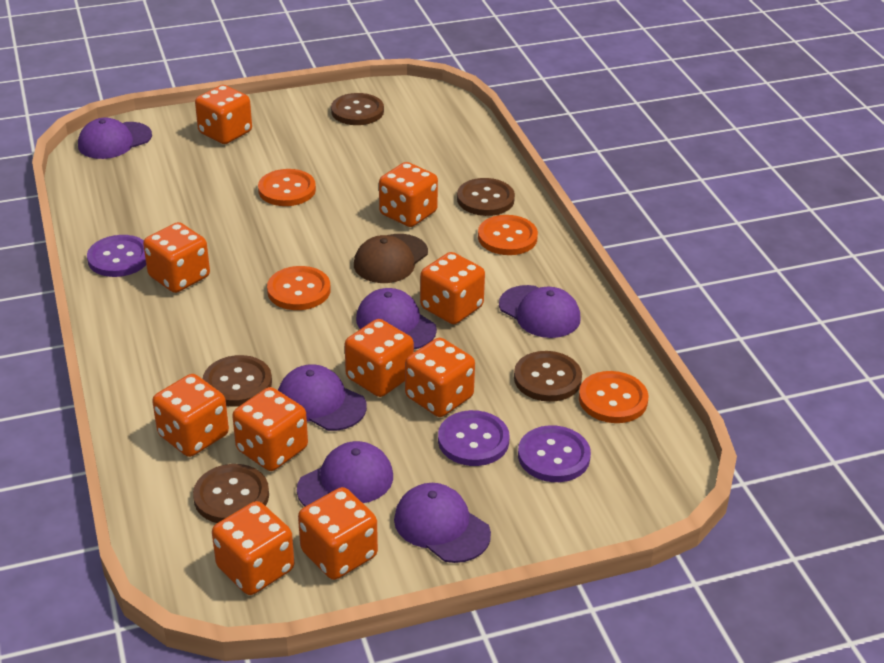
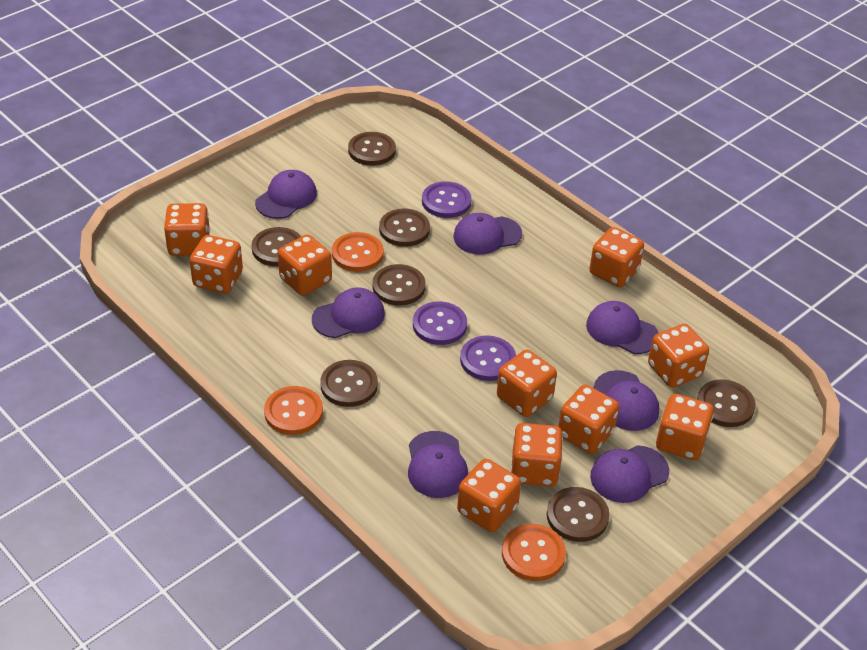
brown button: [193,464,269,523] [203,355,272,407] [331,93,384,125] [457,178,515,216] [514,351,582,402] = 5 -> [251,227,301,266] [320,360,378,407] [348,132,396,166] [373,264,426,306] [379,208,430,247] [547,487,609,542] [697,379,756,427] = 7
brown cap: [354,234,428,283] = 1 -> none = 0
orange button: [258,169,316,206] [267,266,331,310] [478,215,538,255] [579,371,648,423] = 4 -> [264,386,323,435] [332,232,384,272] [502,524,566,581] = 3
purple cap: [78,118,152,159] [278,364,367,431] [297,441,393,506] [356,288,437,349] [394,483,491,563] [499,285,581,338] = 6 -> [255,170,317,219] [312,287,385,338] [408,431,468,498] [453,213,522,255] [586,301,658,354] [590,445,669,503] [594,370,659,431] = 7

